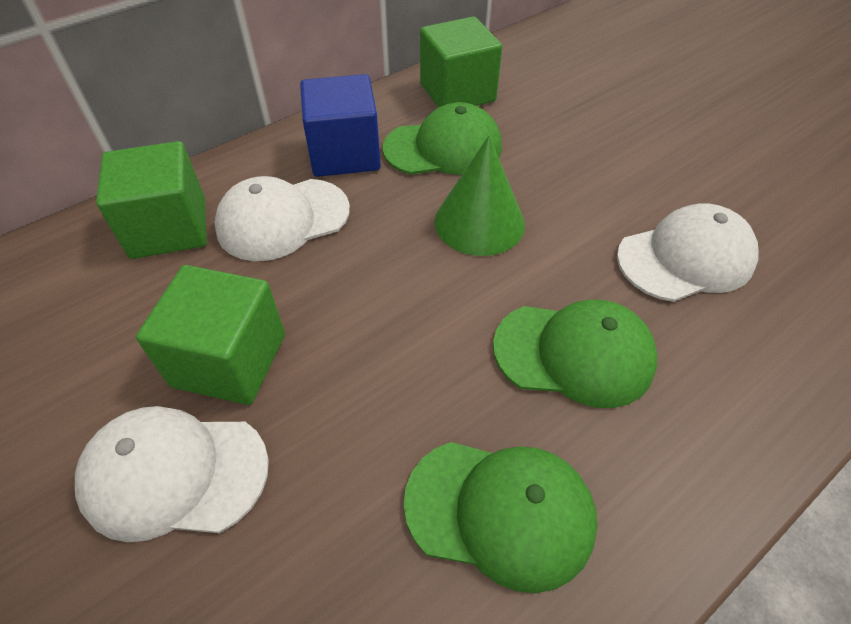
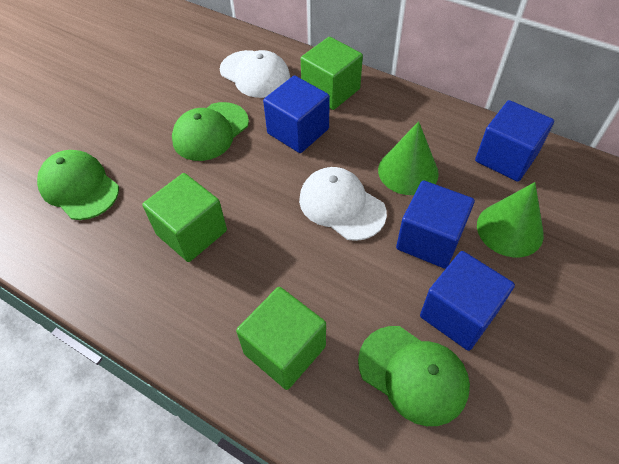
blue cube: [300,74,381,177] = 1 -> [263,75,330,153] [396,180,475,269] [420,251,515,351] [475,100,554,182] = 4
green cone: [434,136,525,256] = 1 -> [378,121,439,195] [477,182,544,257] = 2
white cap: [75,406,269,542] [214,176,350,261] [617,203,758,302] = 3 -> [220,50,290,98] [299,167,387,241] = 2

